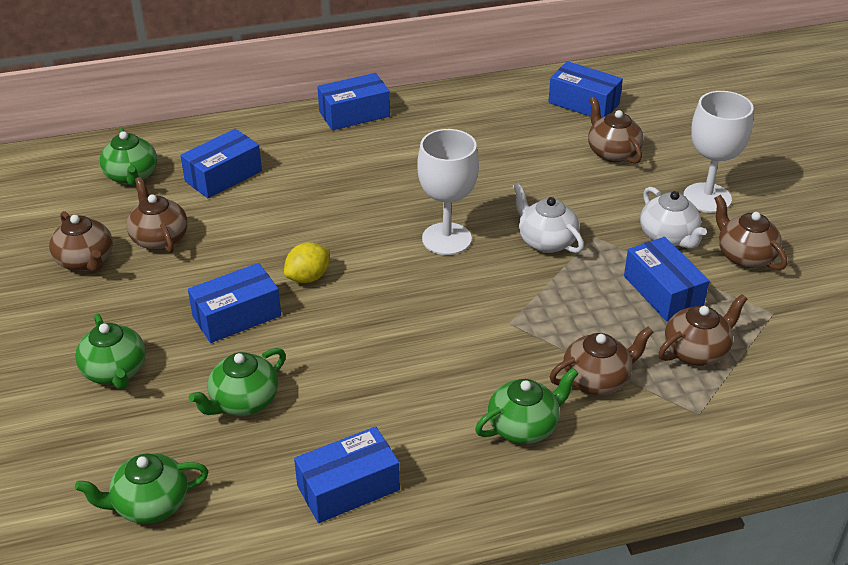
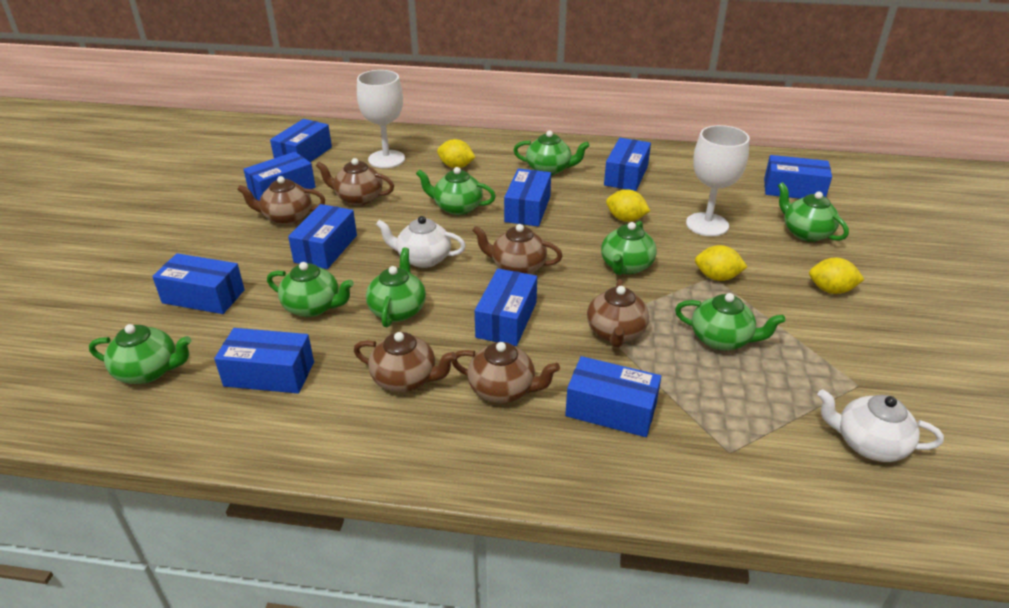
blue box: [180,129,262,198] [188,263,281,343] [294,426,400,523] [317,73,390,130] [548,61,623,118] [624,237,709,321] = 6 -> [152,253,245,314] [214,328,314,394] [243,152,316,201] [270,119,332,162] [288,204,357,269] [475,269,537,346] [504,168,551,226] [565,356,661,437] [604,138,651,191] [764,155,832,199] = 10
green teapot: [75,313,146,389] [75,453,208,524] [100,128,157,186] [189,348,286,416] [475,368,579,444] = 5 -> [89,324,191,384] [267,262,354,317] [366,248,426,328] [416,167,496,215] [513,131,590,176] [601,221,657,275] [675,293,785,351] [778,182,849,242] = 8
yellow lemon: [284,242,330,283] = 1 -> [437,139,476,168] [606,189,650,222] [695,245,747,281] [809,258,865,294] = 4

